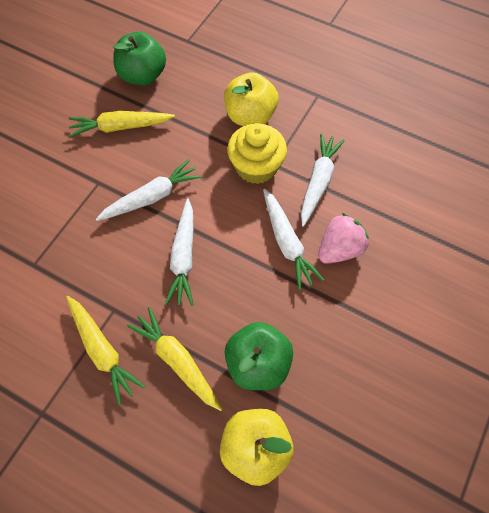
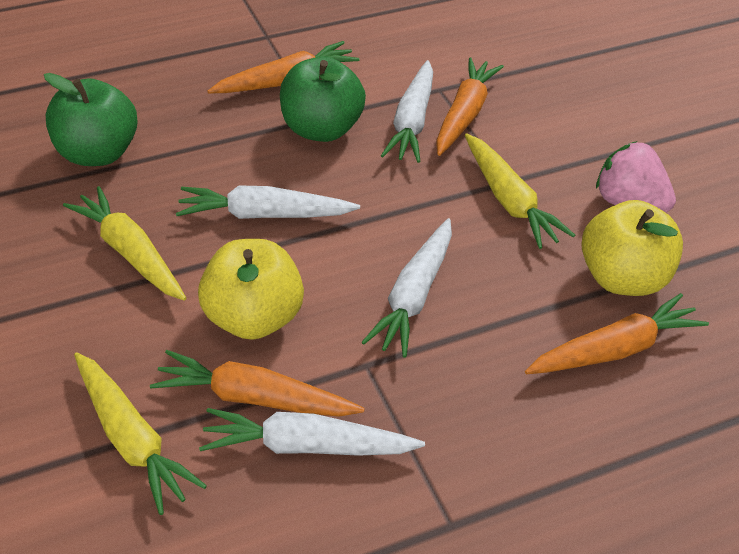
orange carrot: none = 0 -> [150,350,365,417] [208,41,360,93] [436,58,504,156] [525,293,709,374] = 4
yellow cupcake: [227,123,287,184] = 1 -> none = 0

